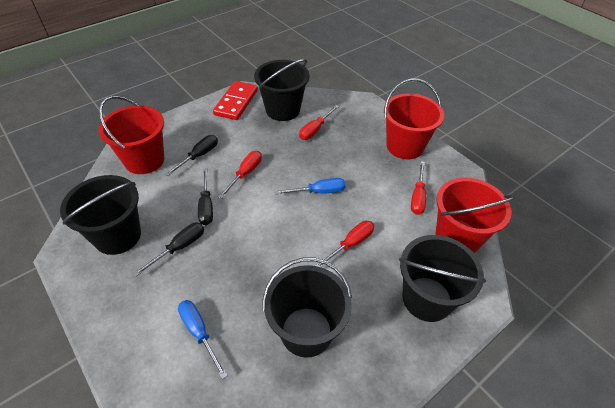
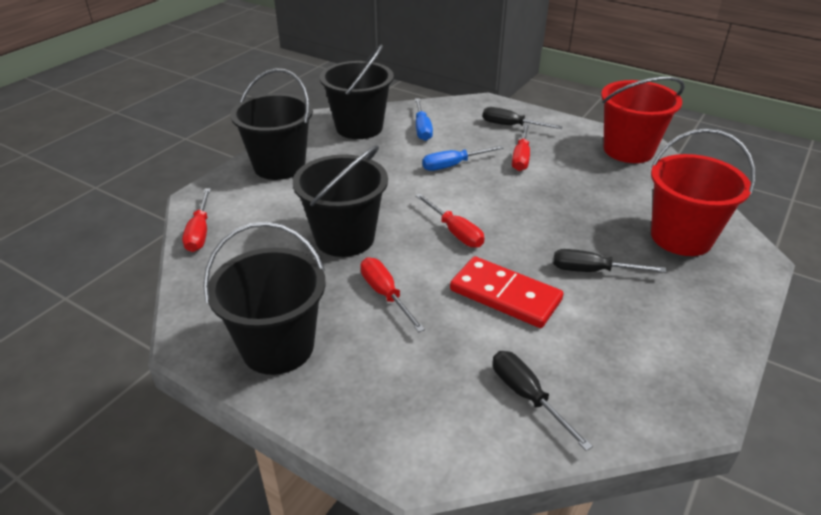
red bucket: [98,96,164,174] [384,79,444,159] [436,178,515,253] = 3 -> [601,77,685,163] [651,128,756,256] = 2

